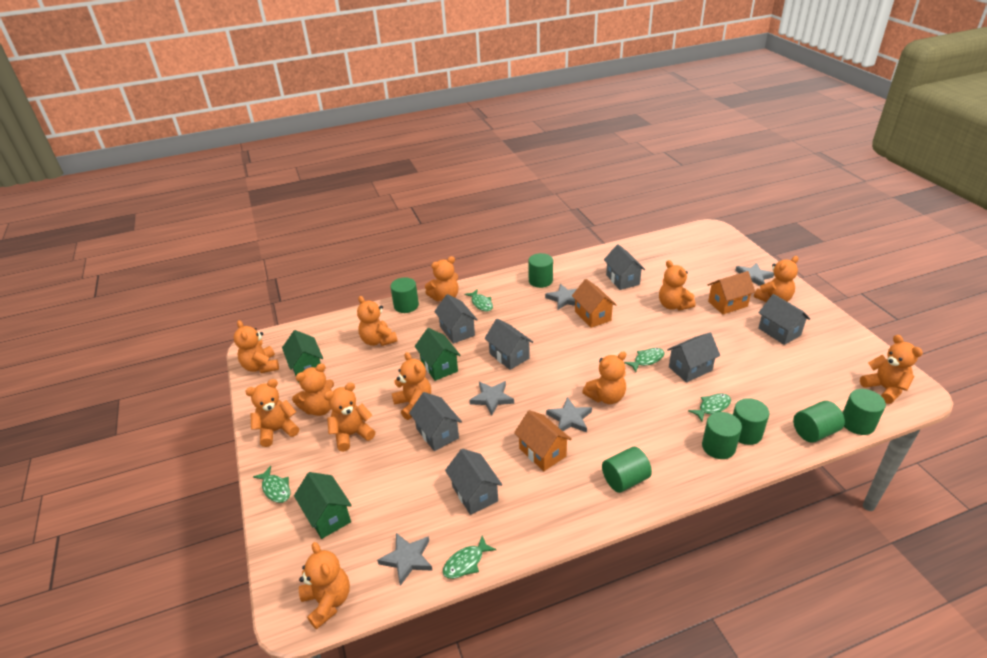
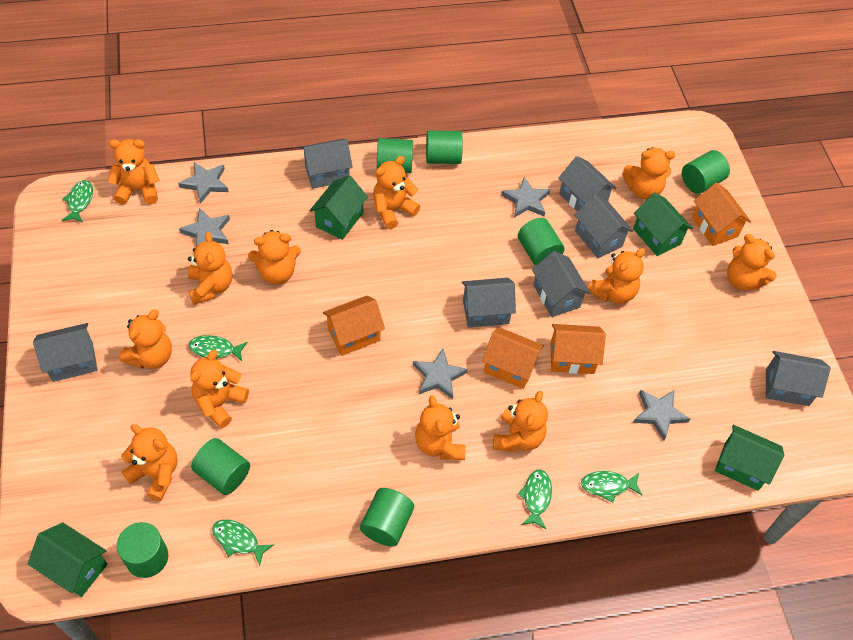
green house: [282,330,323,383] [294,472,352,539] [415,328,461,381] = 3 -> [28,522,108,597] [310,176,368,240] [633,193,693,256] [715,425,784,491] = 4
orange house: [514,410,572,471] [572,279,616,328] [708,271,755,314] = 3 -> [323,296,385,356] [482,327,544,389] [550,324,606,374] [692,182,751,246] = 4

